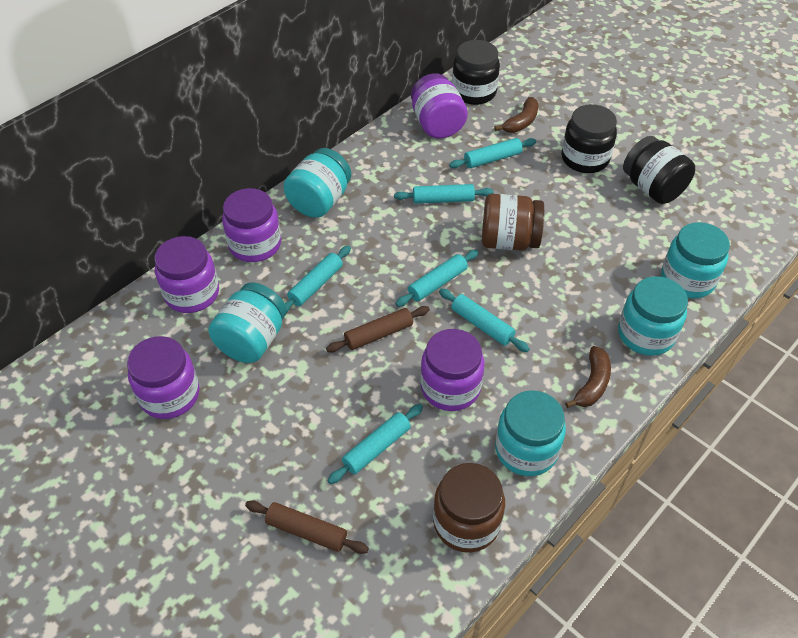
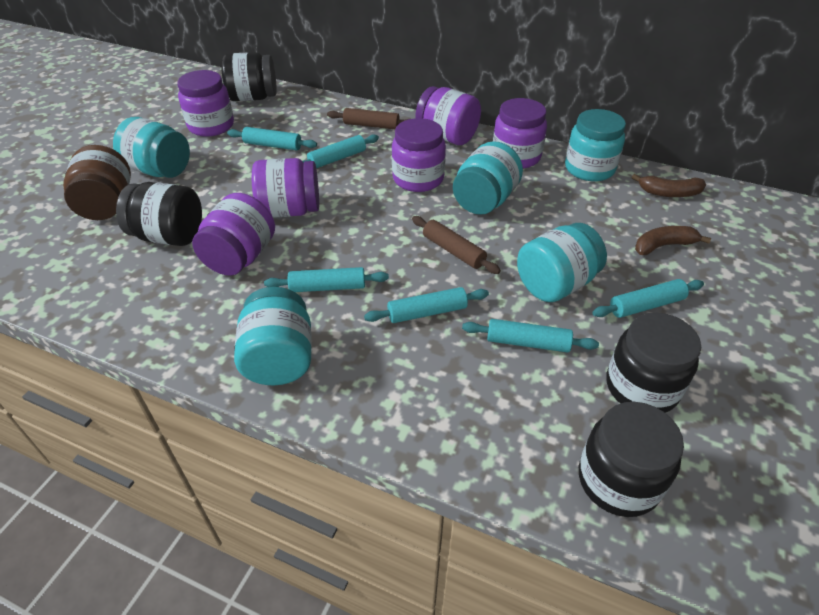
black jar: [452,40,500,105] [562,104,617,173] [623,136,695,204] = 3 -> [116,182,202,246] [221,52,277,101] [579,402,684,517] [606,313,701,413] = 4
brown jar: [433,463,505,553] [482,194,544,250] = 2 -> [63,145,131,220] = 1
purple jar: [127,336,200,419] [154,236,219,313] [222,188,281,262] [411,73,468,138] [420,329,485,411] = 5 -> [177,70,234,137] [192,193,275,276] [252,158,319,218] [392,118,446,192] [416,86,481,145] [493,98,547,169] = 6

